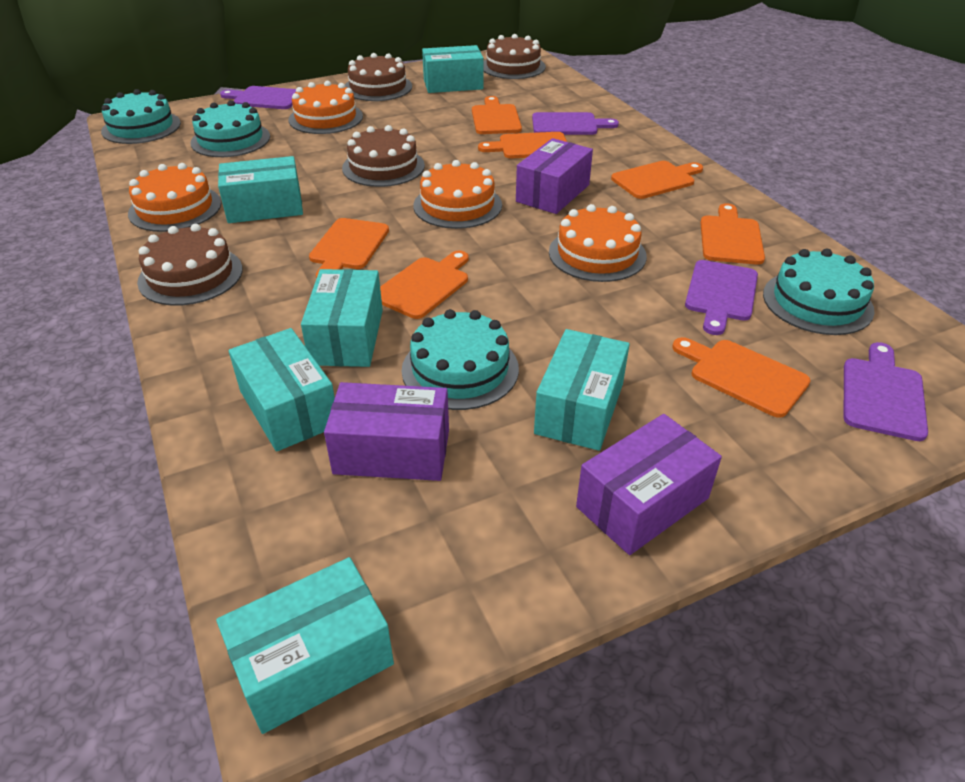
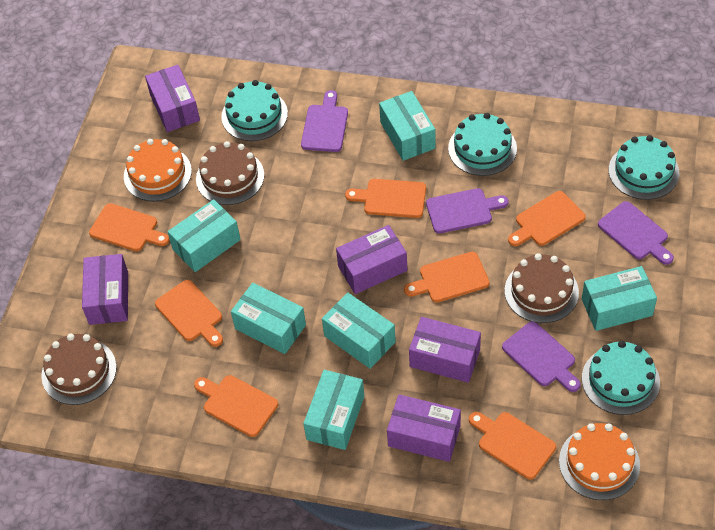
brown cake: [137,224,242,306] [342,125,425,187] [345,53,412,101] [483,34,546,79] = 4 -> [41,334,117,405] [196,141,264,205] [505,253,579,323] = 3
orange cake: [128,163,221,232] [288,81,363,134] [413,160,502,229] [549,204,647,282] = 4 -> [124,139,192,201] [559,423,640,500] = 2
purple box: [324,382,449,481] [516,138,593,214] [576,414,722,555] = 3 -> [82,254,128,325] [145,65,200,132] [336,225,407,294] [387,394,461,462] [409,317,481,383] = 5

